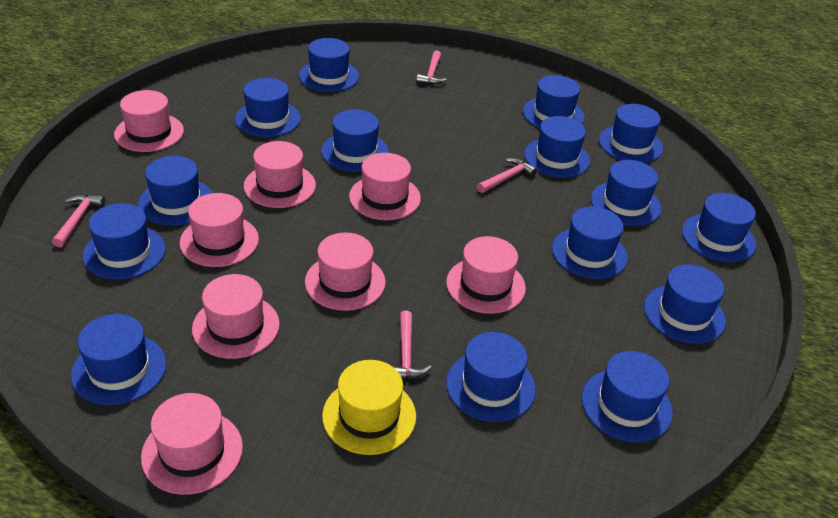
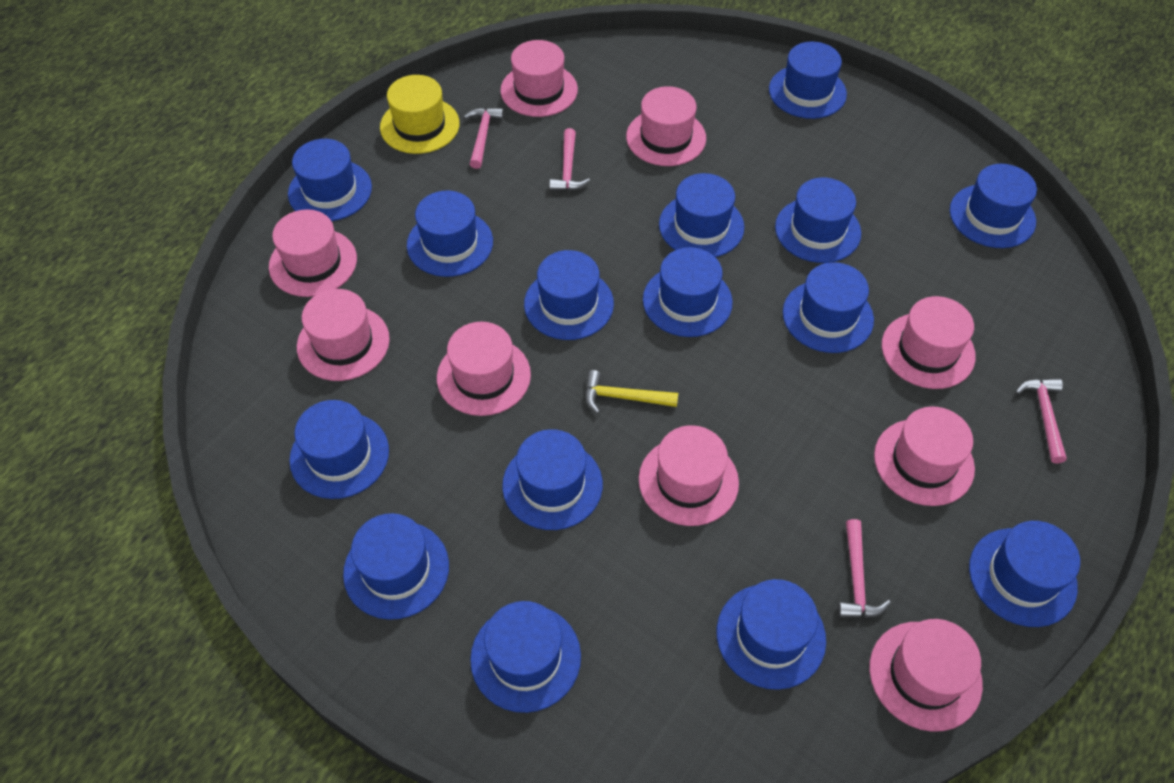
pink hat: [114,90,184,152] [141,393,243,495] [179,193,259,267] [192,274,280,359] [244,141,316,208] [305,232,386,311] [349,153,421,220] [446,236,526,314] = 8 -> [269,209,357,297] [297,289,390,381] [437,322,531,416] [500,40,578,117] [626,86,706,166] [639,425,739,526] [869,619,983,732] [874,406,975,506] [882,296,976,389] = 9
yellow hammer: none = 0 -> [585,370,678,414] = 1

